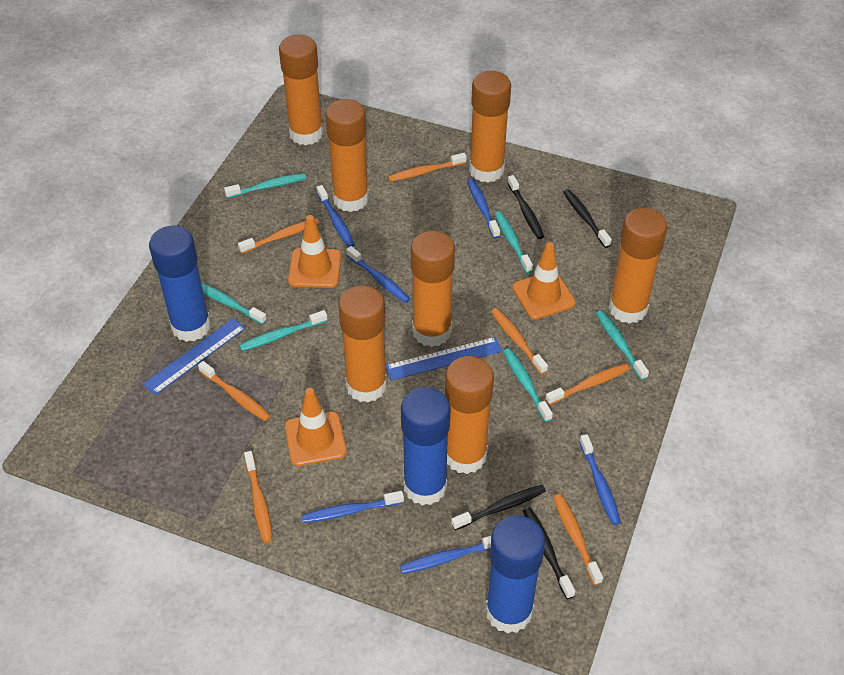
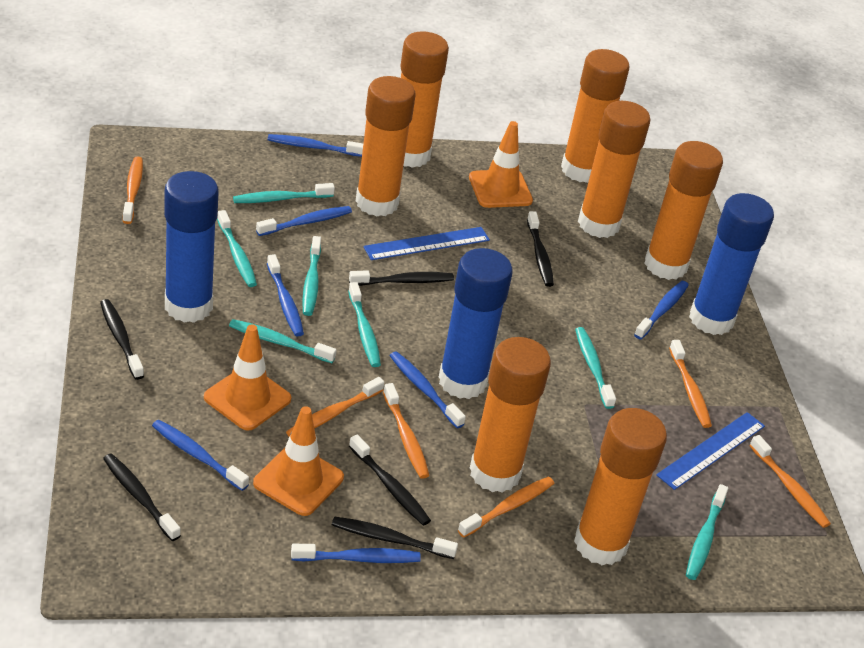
black toothbrush: [451,485,546,530] [507,175,544,239] [523,507,575,599] [563,189,612,248] = 4 -> [100,299,144,380] [103,453,181,541] [332,516,458,559] [349,270,454,286] [349,434,431,526] [527,211,554,287] = 6
blue toothbrush: [301,491,404,523] [317,185,355,248] [346,246,410,303] [400,536,491,574] [467,178,500,238] [579,434,621,525] = 6 -> [152,420,249,491] [256,206,352,236] [267,254,304,337] [268,134,363,157] [291,544,421,563] [390,351,466,428] [634,281,689,339] = 7
orange toothbrush: [198,361,270,421] [238,218,319,254] [244,451,272,543] [388,153,467,182] [491,308,548,374] [546,364,630,405] [553,494,603,585] = 7 -> [123,157,143,224] [286,377,384,437] [383,383,430,479] [458,477,554,538] [669,340,712,428] [749,435,831,528] = 6
turquoise toothbrush: [201,283,267,324] [224,173,306,198] [239,310,327,351] [494,211,533,273] [503,348,553,422] [596,310,649,380] = 6 -> [217,210,257,287] [229,319,337,363] [233,183,335,203] [302,236,321,316] [348,282,381,367] [575,327,616,409] [686,484,728,580] = 7

